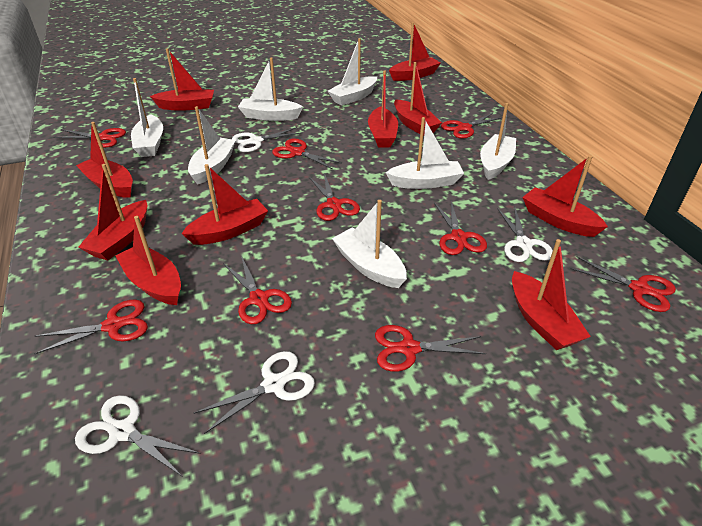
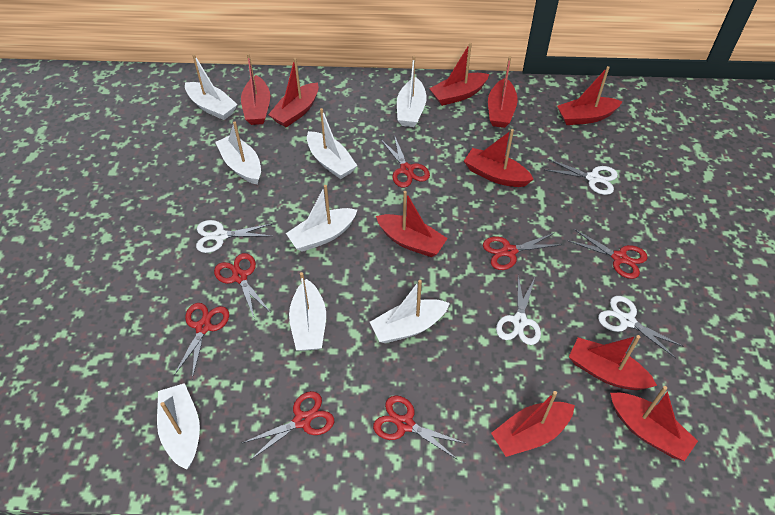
red scissors: [34,300,148,354] [53,128,126,148] [223,258,292,324] [272,138,341,169] [309,173,360,221] [375,325,486,372] [434,201,487,255] [441,113,501,139] [570,257,676,312] = 9 -> [174,303,229,379] [214,253,271,317] [242,391,334,460] [373,396,465,460] [381,135,430,188] [483,233,562,270] [567,229,648,279] = 7
white boat: [131,78,163,157] [188,106,236,185] [238,57,303,121] [328,38,377,105] [332,200,407,288] [386,117,464,189] [480,103,516,180] = 7 -> [157,383,200,470] [185,54,238,120] [215,121,261,185] [286,185,357,252] [289,272,326,351] [307,108,357,179] [370,280,450,343] [397,56,427,127] = 8

